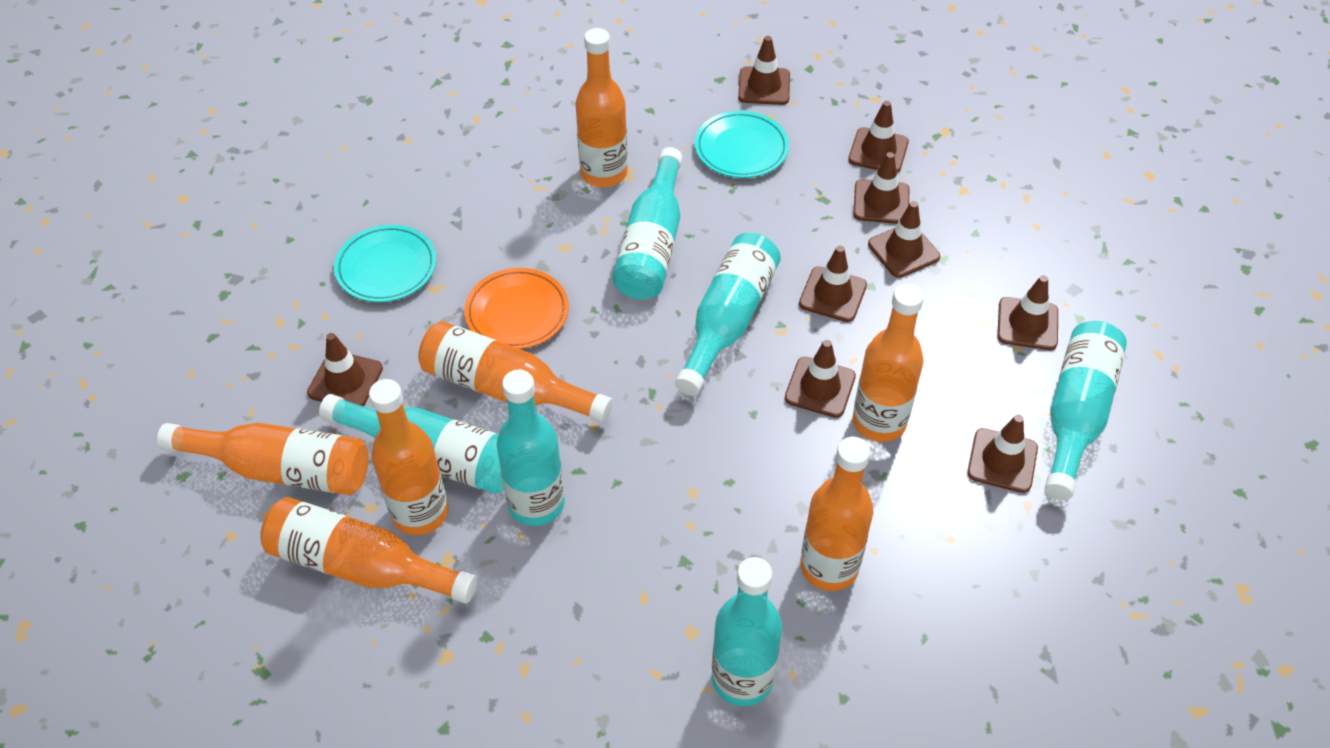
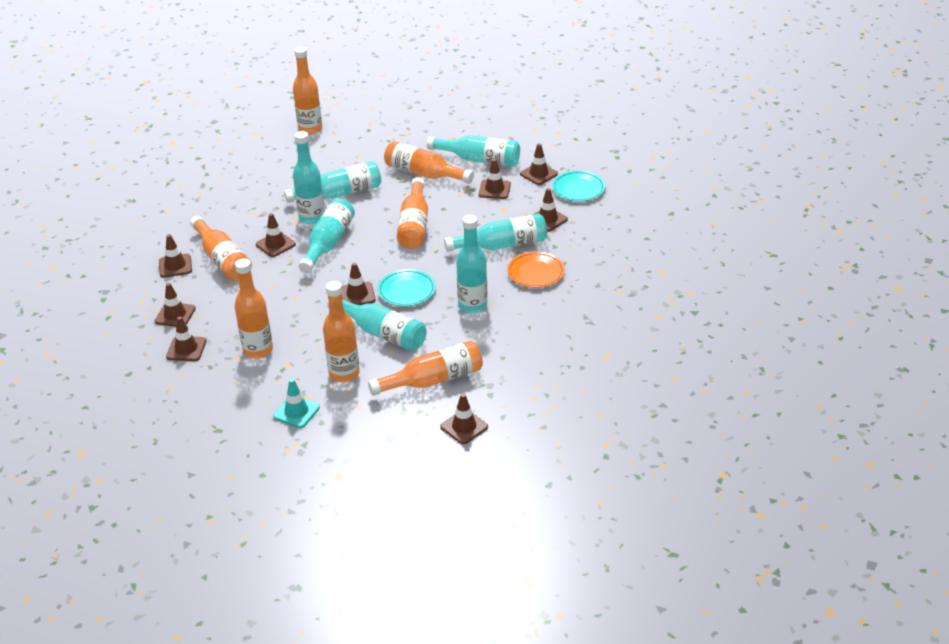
turquoise bottle: [319,394,504,494] [497,370,565,526] [612,147,683,299] [675,233,781,396] [712,557,782,706] [1045,321,1127,500] = 6 -> [284,161,381,203] [293,131,325,224] [299,198,355,273] [327,300,427,351] [427,136,520,167] [444,214,547,252] [456,215,487,313] = 7
turquoise traffic cone: none = 0 -> [273,379,320,428] = 1

